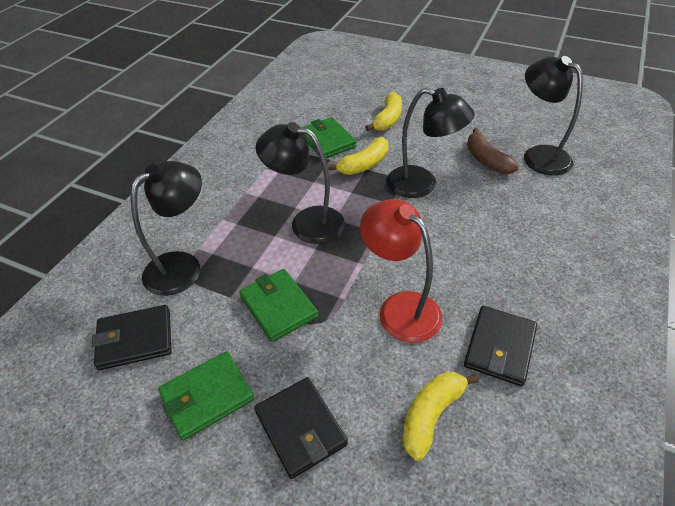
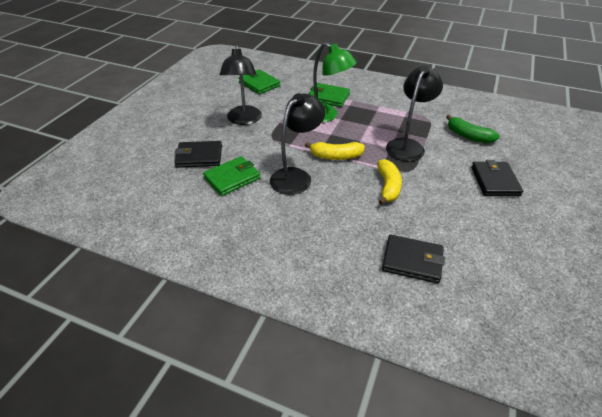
black lamp: [131,161,202,296] [256,122,345,244] [387,88,475,198] [524,56,583,175] = 4 -> [220,45,262,125] [270,93,325,195] [386,66,443,161] = 3
brown banana: [467,128,519,174] = 1 -> none = 0
green banana: none = 0 -> [446,115,500,143] = 1
green lamp: none = 0 -> [313,42,357,123] = 1
red lamp: [360,199,442,343] = 1 -> none = 0
yellow banana: [328,137,389,175] [365,92,402,131] [402,372,479,461] = 3 -> [305,142,365,160] [377,159,402,205] = 2

